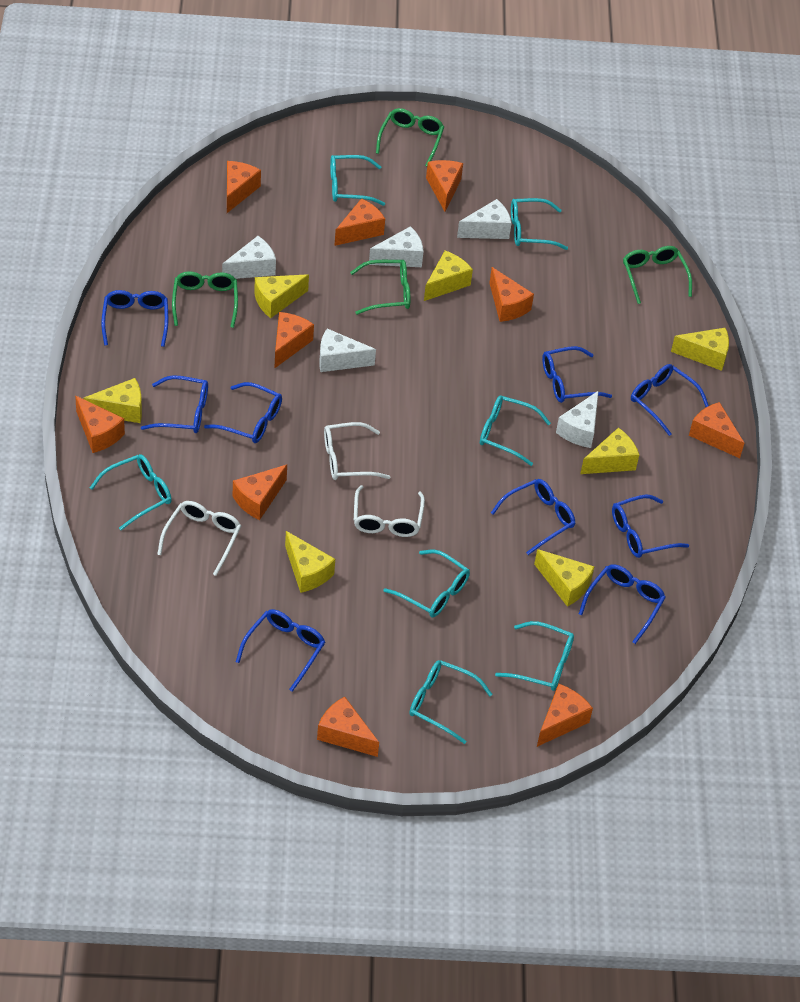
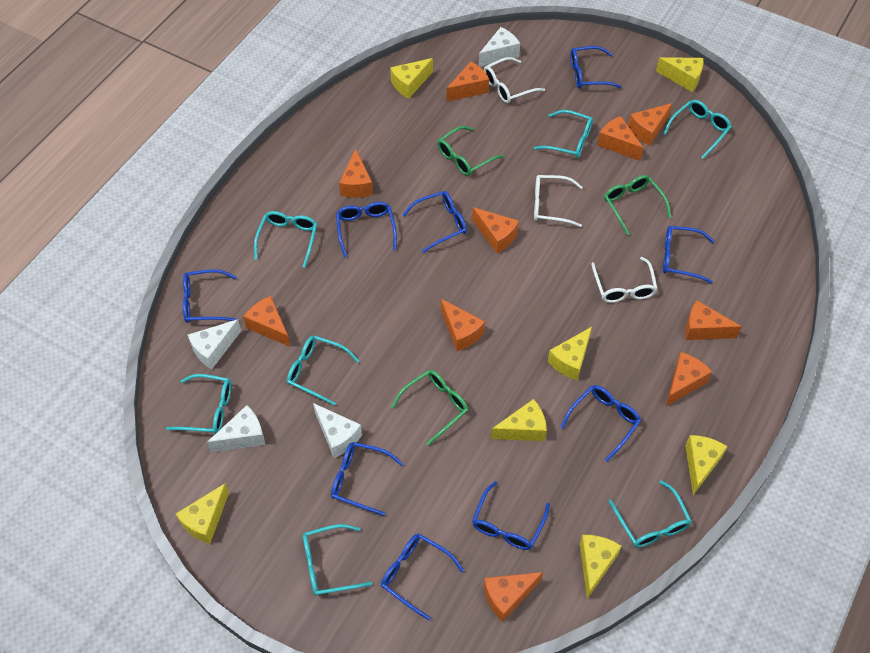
green glasses: [172,271,238,328] [350,260,410,315] [376,108,444,167] [623,246,692,304] = 4 -> [391,370,468,446] [437,126,504,176] [604,175,671,236] = 3
white cheese: [222,236,276,279] [319,328,376,372] [369,226,424,267] [457,199,511,239] [556,391,599,448] = 5 -> [188,319,241,369] [207,405,265,452] [313,403,362,458] [479,27,520,67] = 4

